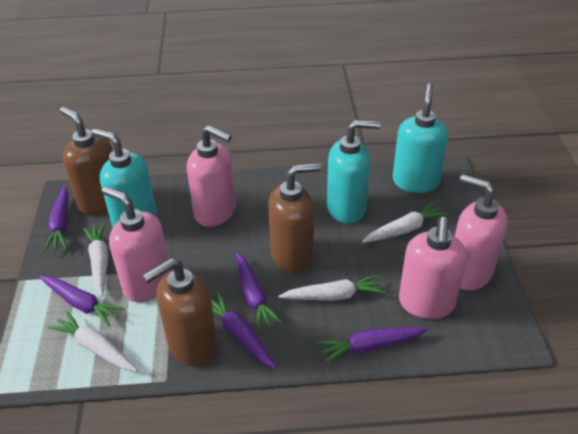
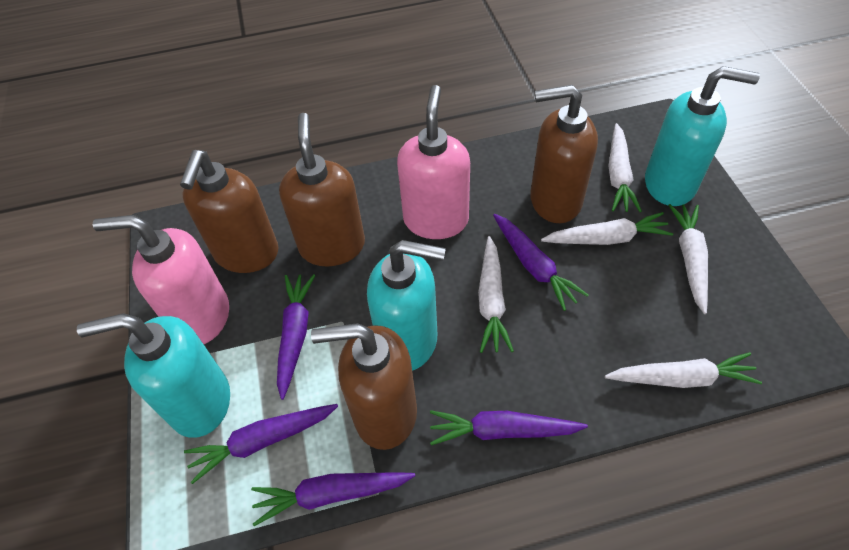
brown soap dispenser: [60,107,113,215] [143,258,218,366] [268,163,321,273] = 3 -> [180,150,279,273] [279,113,365,266] [311,323,417,450] [530,85,598,223] = 4
pink soap dispenser: [102,187,171,302] [187,125,236,227] [399,217,467,319] [455,174,507,290] = 4 -> [93,215,229,344] [397,85,470,239] = 2
white carrot: [48,311,138,372] [83,223,108,297] [278,274,385,301] [362,202,447,243] = 4 -> [478,236,514,353] [541,212,673,245] [605,352,762,388] [608,123,642,212] [669,204,708,314] = 5

